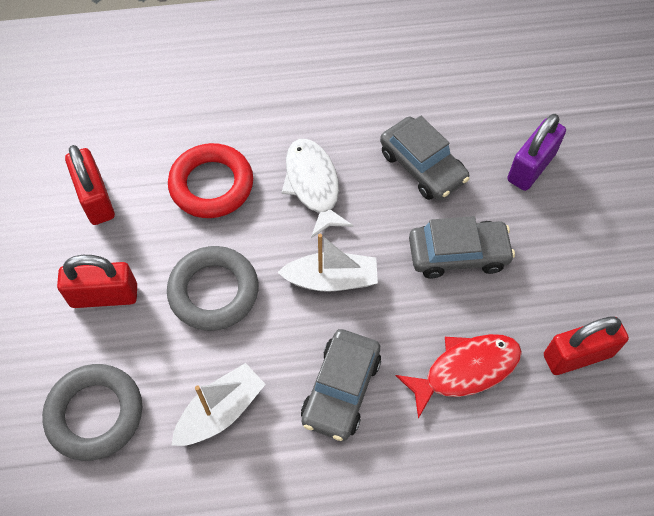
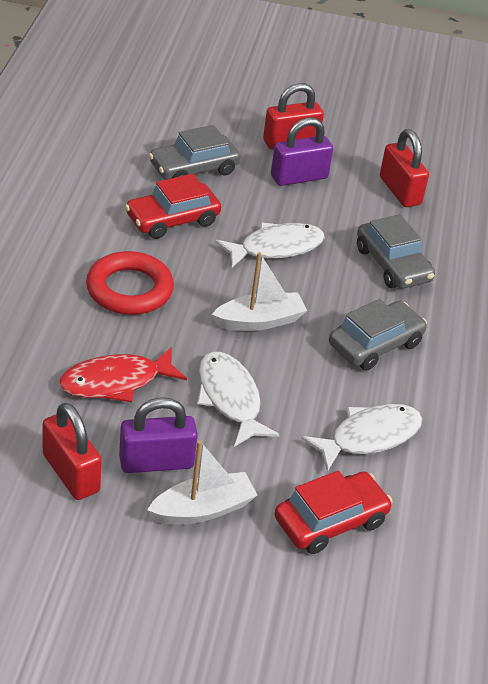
grey ring: [42,364,142,461] [167,246,259,331] = 2 -> none = 0
purple padlock: [507,114,566,191] = 1 -> [119,397,198,473] [271,118,333,186] = 2
red car: none = 0 -> [125,174,221,239] [275,471,393,554] = 2
white fish: [281,139,354,238] = 1 -> [197,352,280,447] [215,222,325,268] [301,404,422,472] = 3

